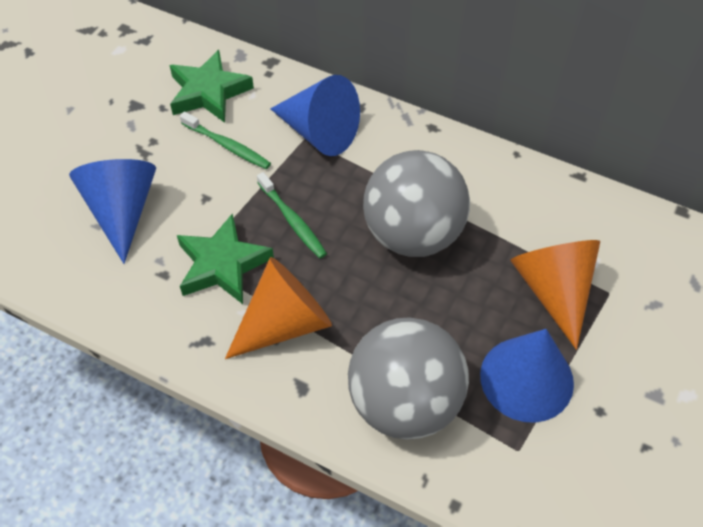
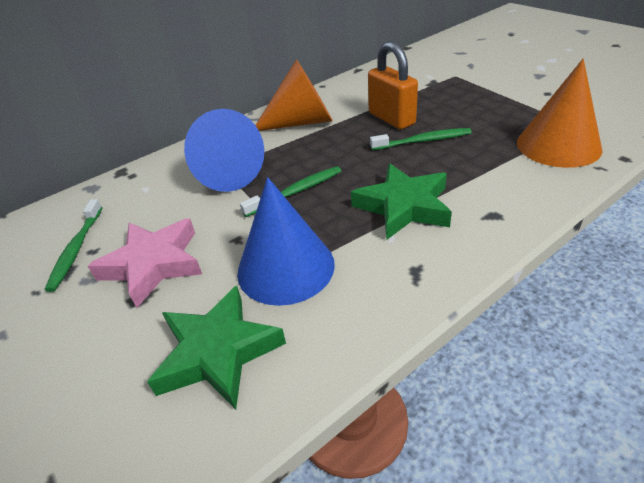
blue cone: [69,159,156,264] [270,75,360,156] [480,329,574,423] = 3 -> [184,109,264,192] [237,177,335,306] = 2
green toothbrush: [180,111,271,169] [257,172,327,259] = 2 -> [45,199,102,292] [240,166,341,217] [370,128,472,150] = 3
grey ball: [348,317,469,440] [363,150,470,257] = 2 -> none = 0
orange padlock: none = 0 -> [368,41,418,130] = 1
pink star: none = 0 -> [88,219,202,308] = 1

